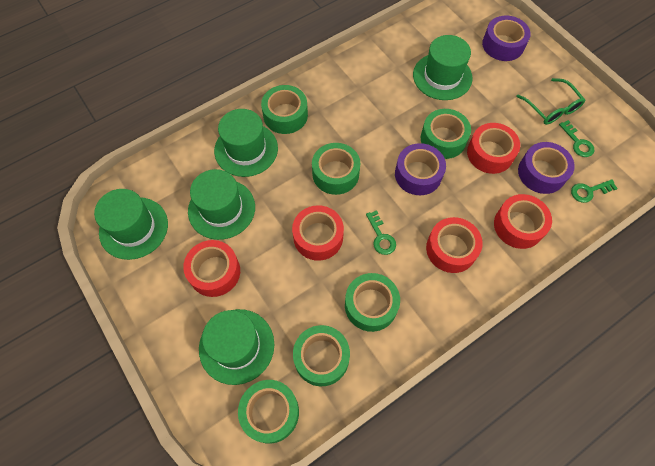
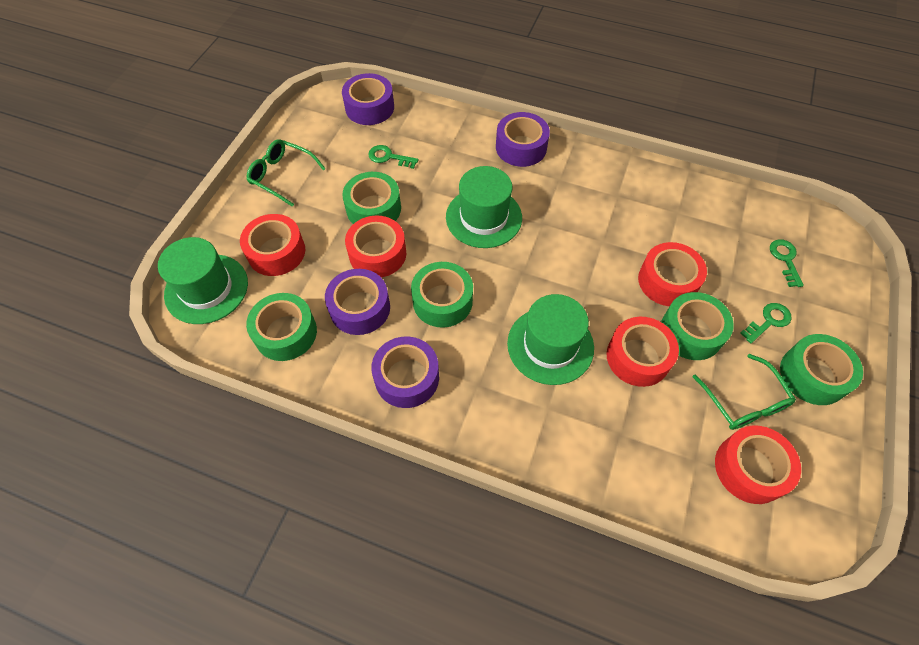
green glasses: [516,78,585,125] = 1 -> [247,139,326,207] [693,354,796,430] = 2
green hat: [94,189,168,260] [188,169,255,240] [199,309,274,385] [214,109,278,177] [413,35,472,100] = 5 -> [158,237,248,324] [446,166,522,248] [507,294,594,385] = 3
green tape: [238,380,299,444] [261,85,308,134] [293,325,350,386] [312,143,360,195] [345,273,400,332] [421,109,471,159] = 6 -> [246,293,317,361] [342,172,401,224] [411,262,473,327] [661,292,734,360] [780,334,863,405] = 5
purple tape: [395,143,446,195] [482,16,531,61] [518,142,575,194] = 3 -> [325,269,390,335] [342,73,394,125] [371,336,439,408] [496,112,550,167] = 4

